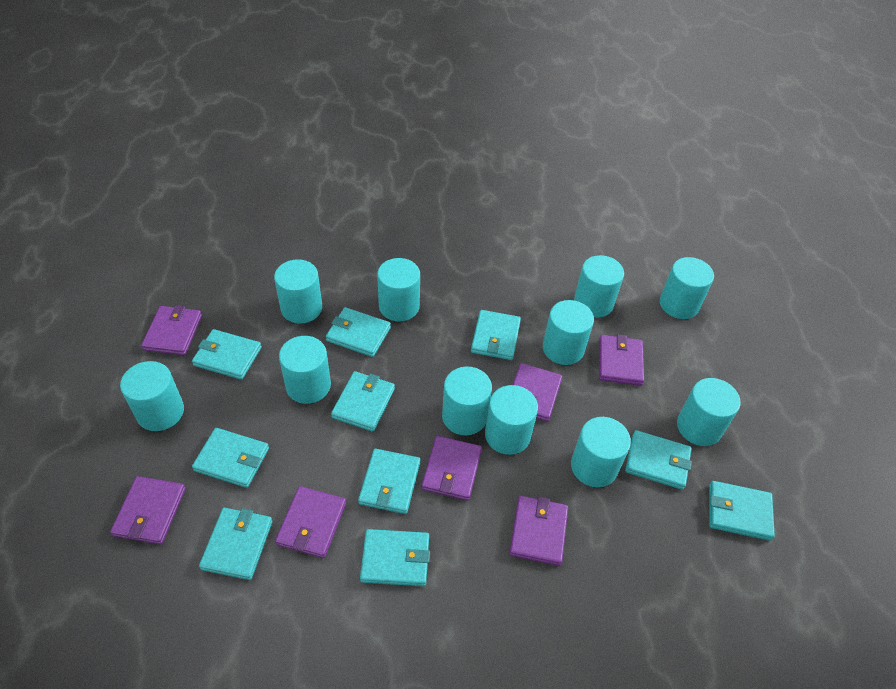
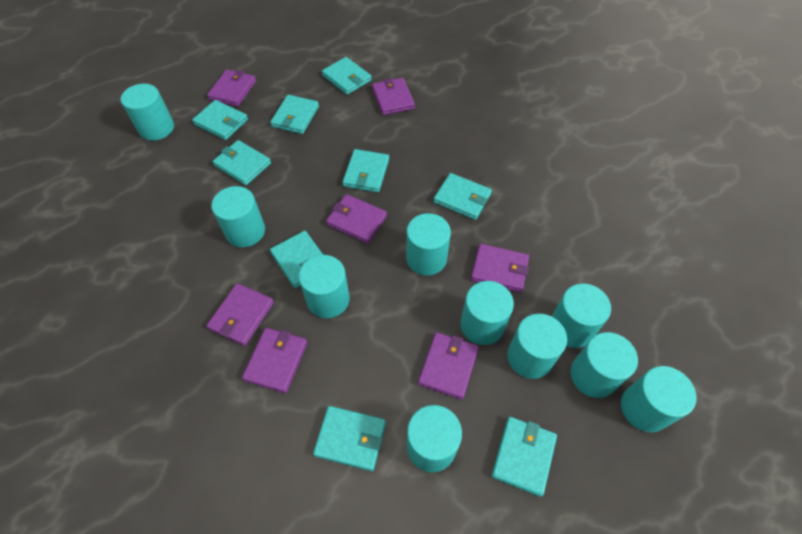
turquoise cylinder: [120,361,184,431] [274,259,322,324] [279,336,331,404] [377,258,420,321] [442,366,492,435] [485,385,538,455] [543,300,594,365] [571,417,631,487] [574,255,624,318] [660,257,714,319] [677,378,741,446] = 11 -> [121,84,174,141] [211,186,265,247] [299,255,350,318] [406,213,451,276] [407,405,462,472] [460,281,514,345] [507,314,567,379] [551,284,611,348] [570,332,638,398] [621,366,696,432] = 10
turquoise wallet: [192,329,262,380] [192,428,269,488] [199,508,273,580] [326,307,391,357] [331,371,395,432] [358,449,420,514] [360,529,430,586] [471,310,521,360] [625,430,692,490] [709,481,775,541] = 10 -> [192,100,248,140] [213,140,271,185] [270,95,319,134] [270,231,323,288] [313,406,386,471] [322,57,372,95] [342,149,389,192] [433,173,492,220] [492,417,557,497] = 9

